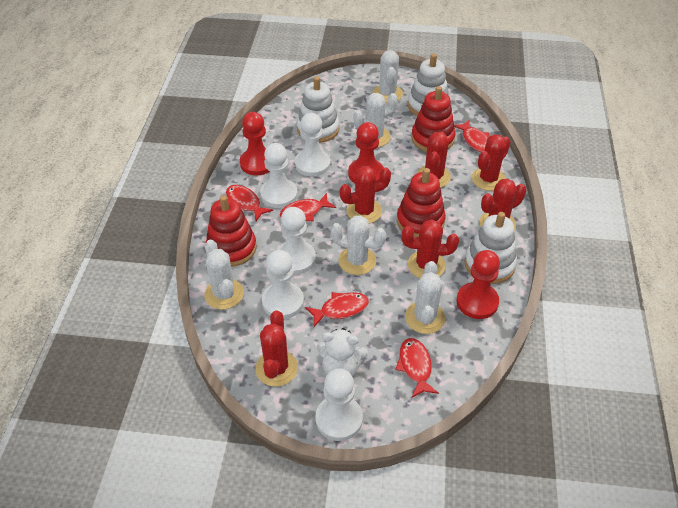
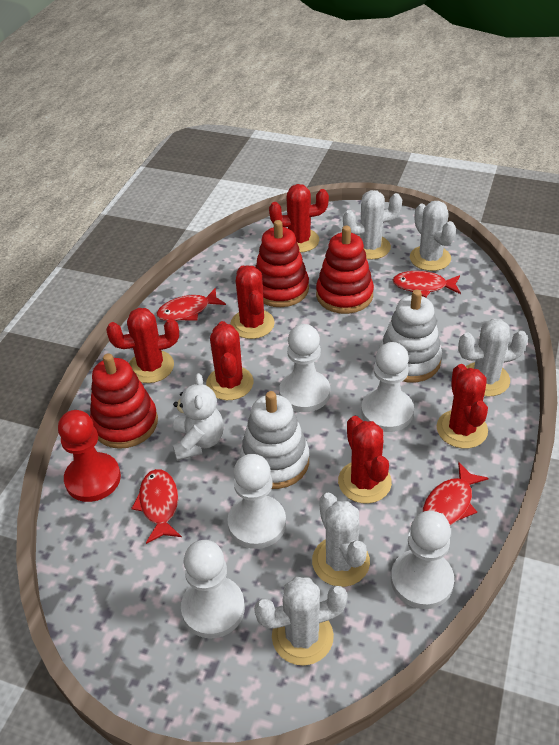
red fish: [226,185,273,221] [280,193,336,221] [305,292,369,327] [395,338,439,398] [454,119,489,152] = 5 -> [131,469,182,544] [157,288,226,321] [393,271,461,297] [423,462,489,525] = 4
red pawn: [240,112,270,176] [348,122,384,183] [456,250,500,319] = 3 -> [58,410,121,502] = 1
white stacking toy: [297,76,339,143] [408,53,449,116] [465,212,517,284] = 3 -> [240,391,309,489] [379,290,442,383] = 2

